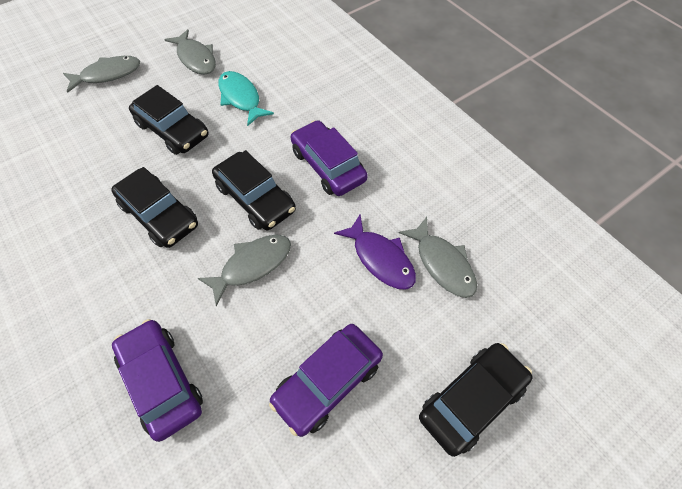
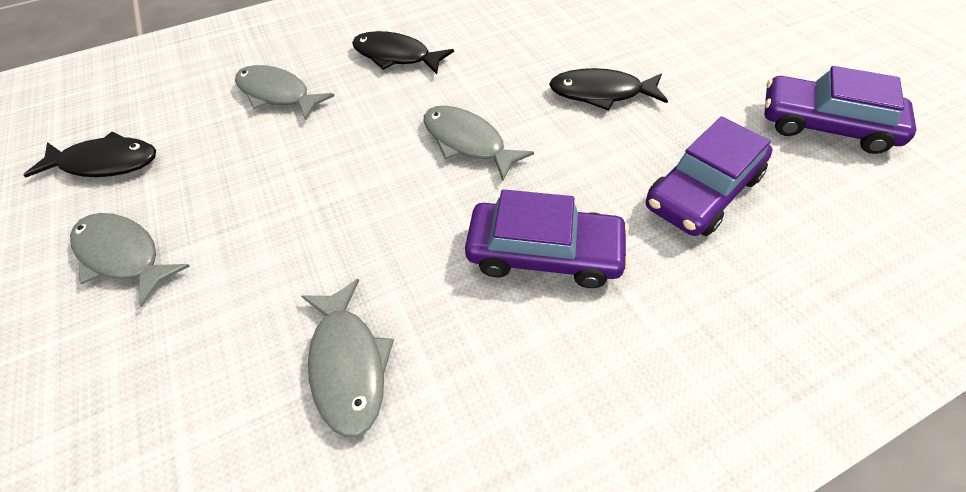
black car: [111,167,198,248] [129,85,209,155] [212,150,296,230] [419,343,532,457] = 4 -> none = 0
black fish: none = 0 -> [23,132,156,177] [352,31,454,74] [549,68,668,111] = 3
purple fish: [334,215,416,290] = 1 -> none = 0
turquoise fish: [218,71,274,126] = 1 -> none = 0

